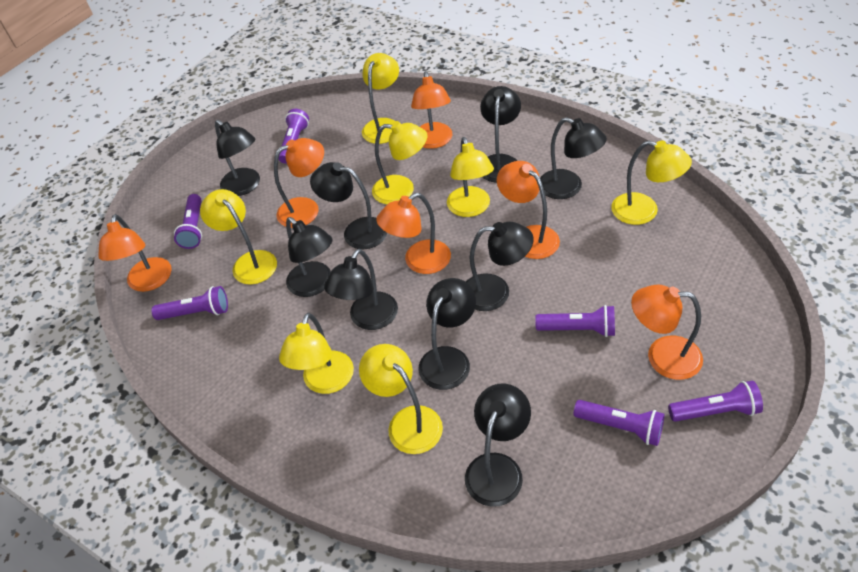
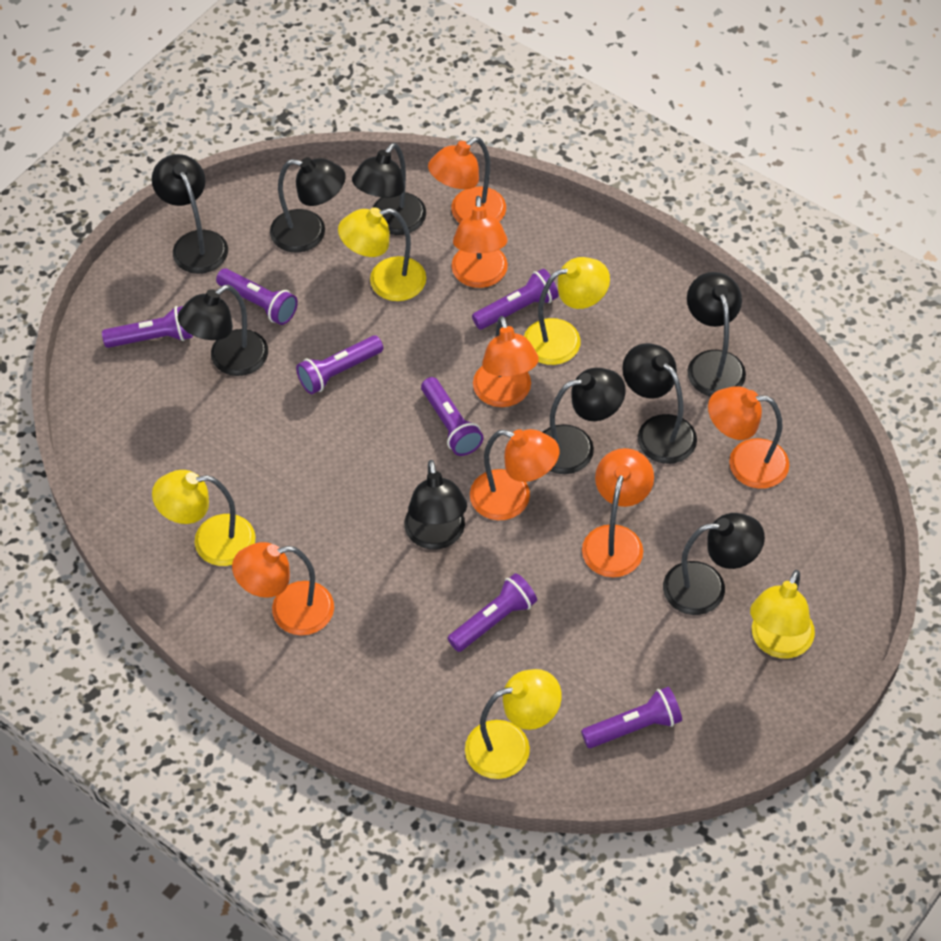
orange lamp: [98,214,172,292] [274,138,324,228] [376,193,451,274] [411,71,452,149] [497,161,560,259] [631,285,703,380] = 6 -> [232,542,334,635] [428,137,506,223] [451,196,508,288] [470,429,559,520] [473,316,539,407] [582,448,654,577] [708,386,789,489] = 7
purple flashlight: [151,286,228,320] [174,194,202,249] [279,109,309,164] [535,305,615,337] [574,400,665,446] [668,381,763,422] = 6 -> [102,306,193,348] [216,268,298,325] [296,335,383,394] [421,377,484,456] [448,573,537,652] [472,269,559,330] [581,687,682,748] = 7
yellow lamp: [200,189,277,285] [279,313,354,394] [359,344,443,454] [362,53,399,144] [372,121,427,204] [447,137,494,217] [611,140,692,225] = 7 -> [152,470,256,566] [338,207,426,301] [465,669,562,779] [524,257,610,365] [750,570,815,659] = 5

